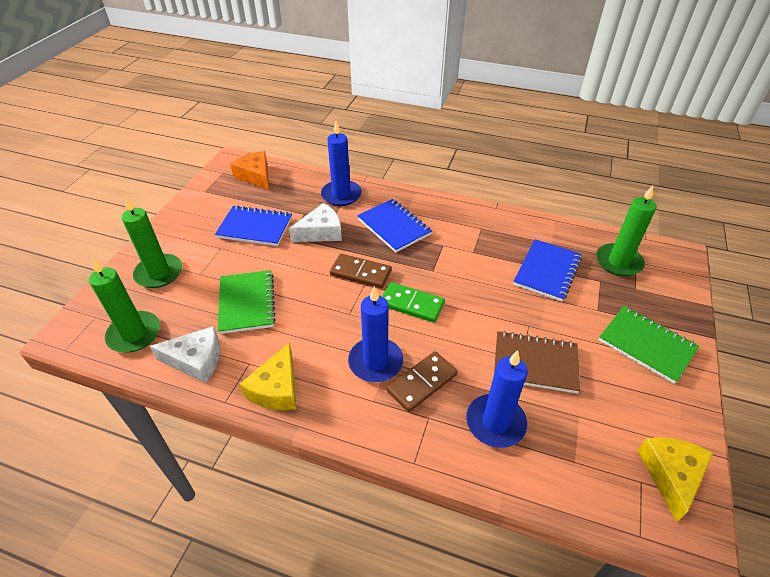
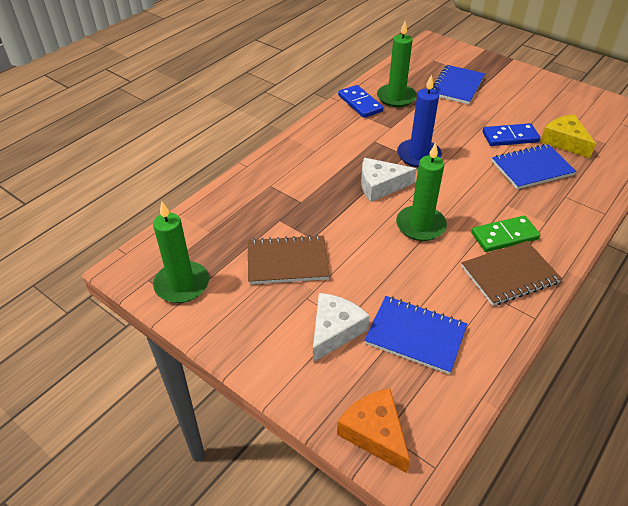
blue candle: [321,121,362,206] [348,286,403,382] [466,350,528,448] = 3 -> [397,74,442,167] = 1
blue domino: none = 0 -> [338,85,383,118] [482,123,541,146] = 2
brown domino: [330,254,392,289] [387,351,458,412] = 2 -> none = 0
brown notebook: [494,331,580,394] = 1 -> [248,235,329,284] [461,241,562,306] = 2
green notebook: [218,270,276,334] [599,306,699,384] = 2 -> none = 0
yellow cheese: [240,342,297,410] [637,437,713,522] = 2 -> [540,114,596,158] = 1

